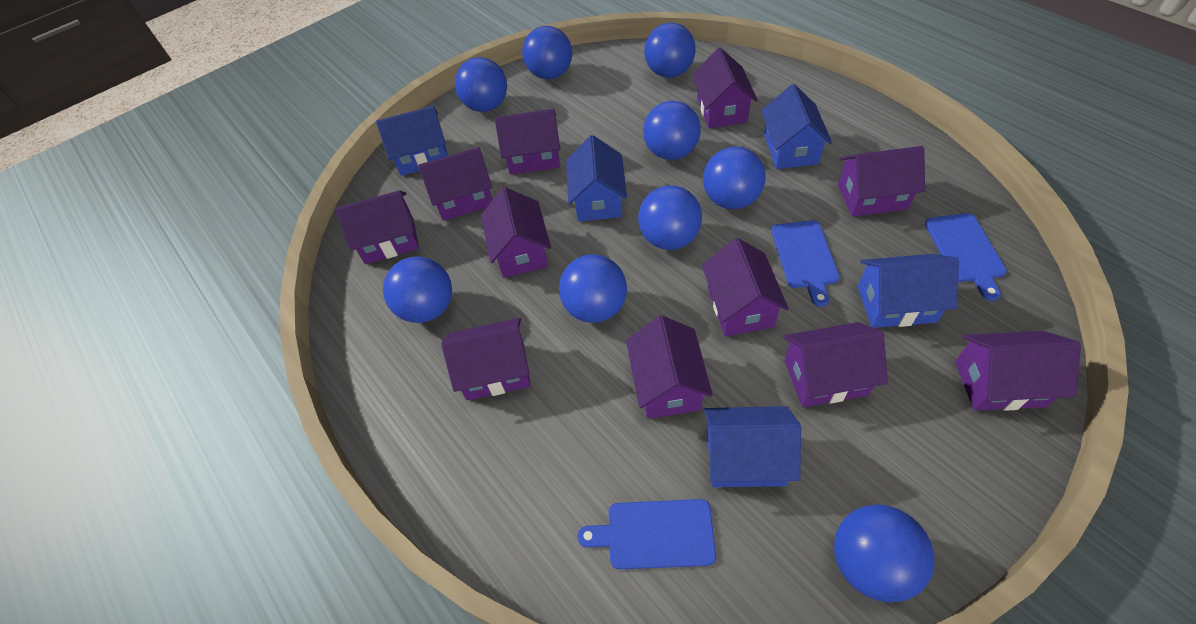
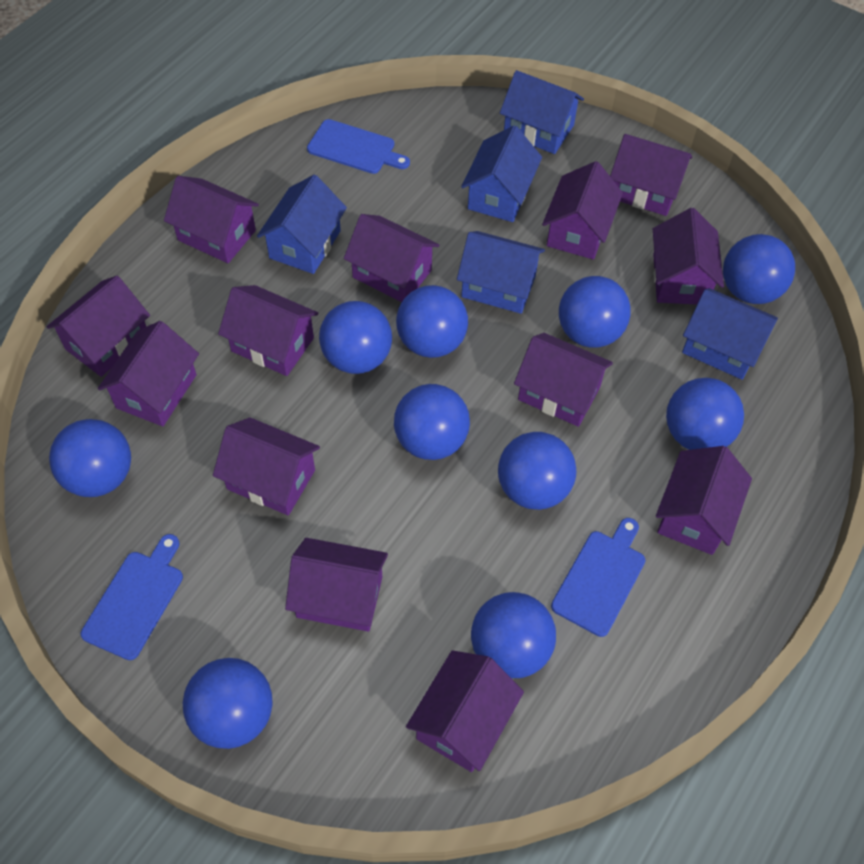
blue ball: [383,256,452,323] [455,57,507,112] [522,26,572,79] [559,255,627,323] [638,185,702,250] [643,101,701,160] [644,23,696,78] [703,147,766,209] [834,504,935,602] = 9 -> [49,419,131,497] [183,658,273,749] [319,301,392,374] [394,384,470,460] [396,285,468,358] [471,592,556,678] [498,432,576,510] [559,276,631,348] [666,378,744,450] [723,234,795,304] = 10
purple house: [335,190,419,264] [418,147,493,221] [441,318,531,400] [481,187,551,278] [495,109,560,175] [626,315,713,419] [692,48,758,128] [702,238,789,337] [784,322,888,407] [838,146,925,217] [955,331,1081,411] = 11 -> [47,276,150,377] [98,321,199,426] [164,176,259,263] [213,417,320,515] [218,285,319,376] [285,538,388,632] [344,214,439,302] [406,650,524,772] [514,333,613,427] [542,161,623,260] [610,134,692,216] [653,208,724,305] [656,446,752,555] = 13

